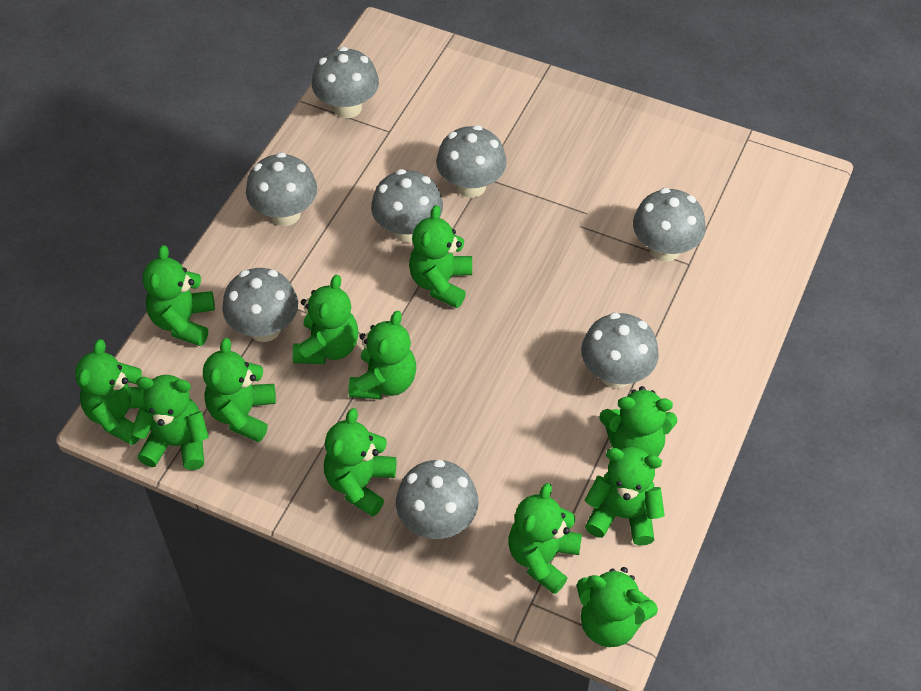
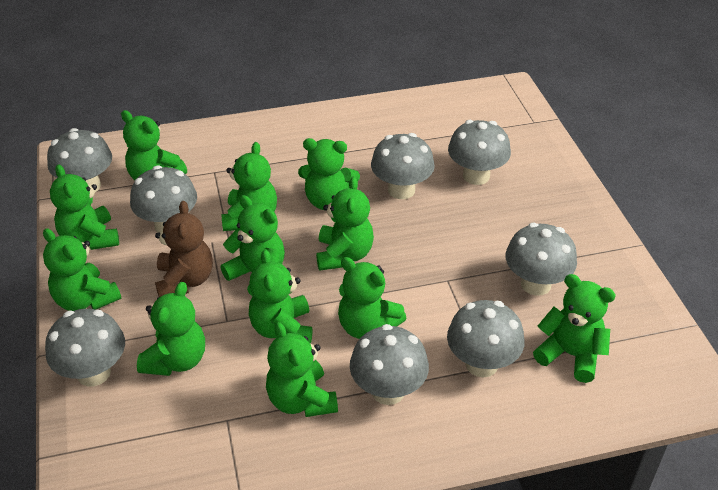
brown teddy bear: none = 0 -> [155,201,213,297] = 1

